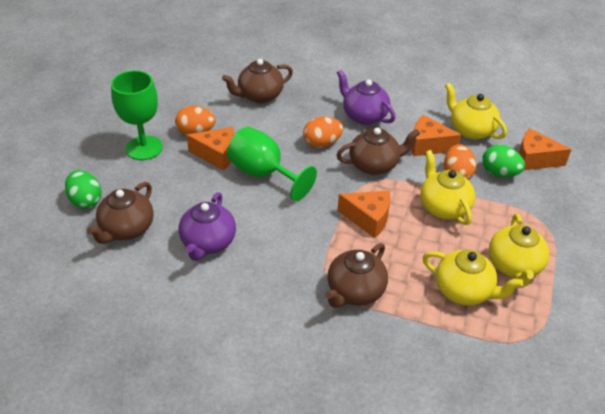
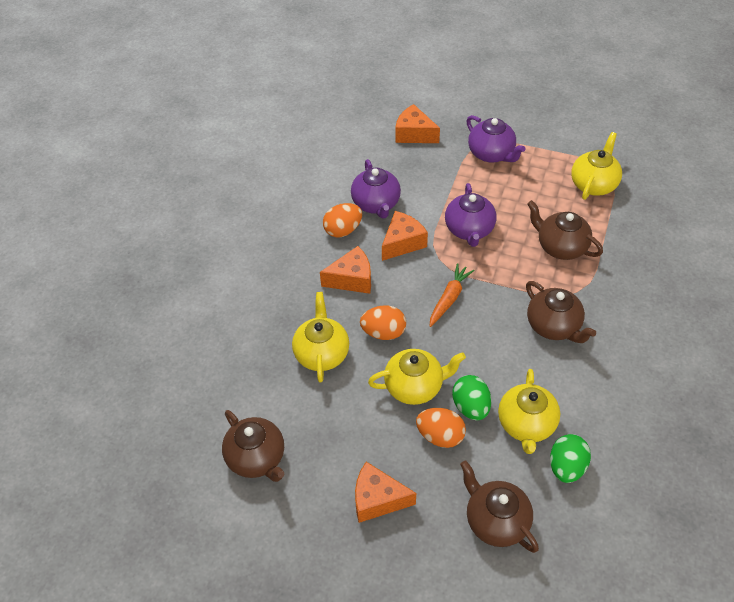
green goblet: [111,70,163,160] [227,127,317,201] = 2 -> none = 0
orange carrot: none = 0 -> [429,263,475,327] = 1
purple teapot: [179,192,236,261] [337,70,396,125] = 2 -> [351,159,401,219] [445,183,496,247] [466,115,526,163] = 3

